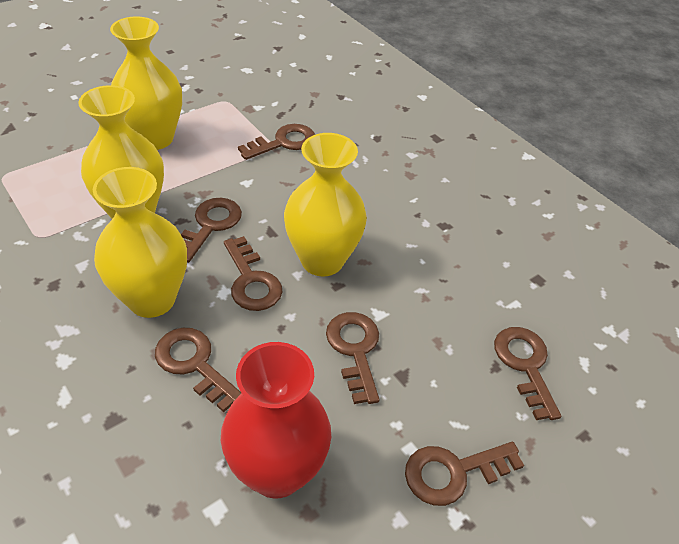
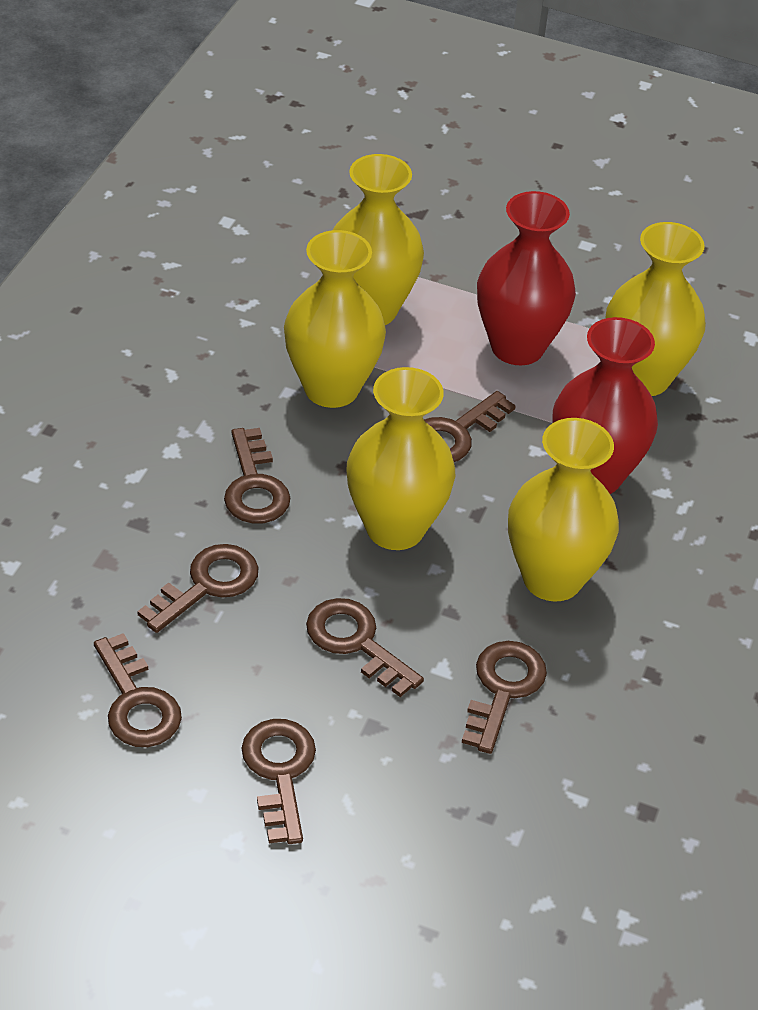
red vase: [221,342,331,499] = 1 -> [477,191,576,365] [552,317,658,494] = 2
yellow vase: [78,85,164,219] [93,167,187,318] [110,16,182,150] [284,133,367,276] = 4 -> [284,230,386,408] [333,154,424,325] [346,367,455,550] [508,418,619,601] [606,222,706,396] = 5

